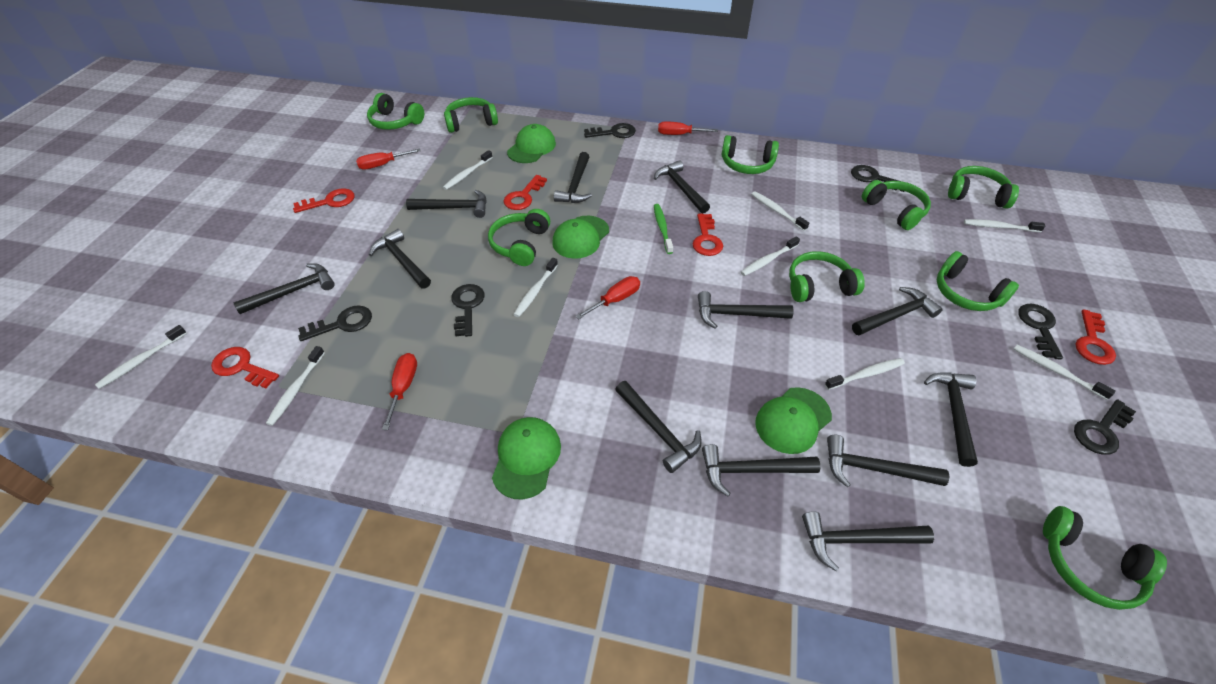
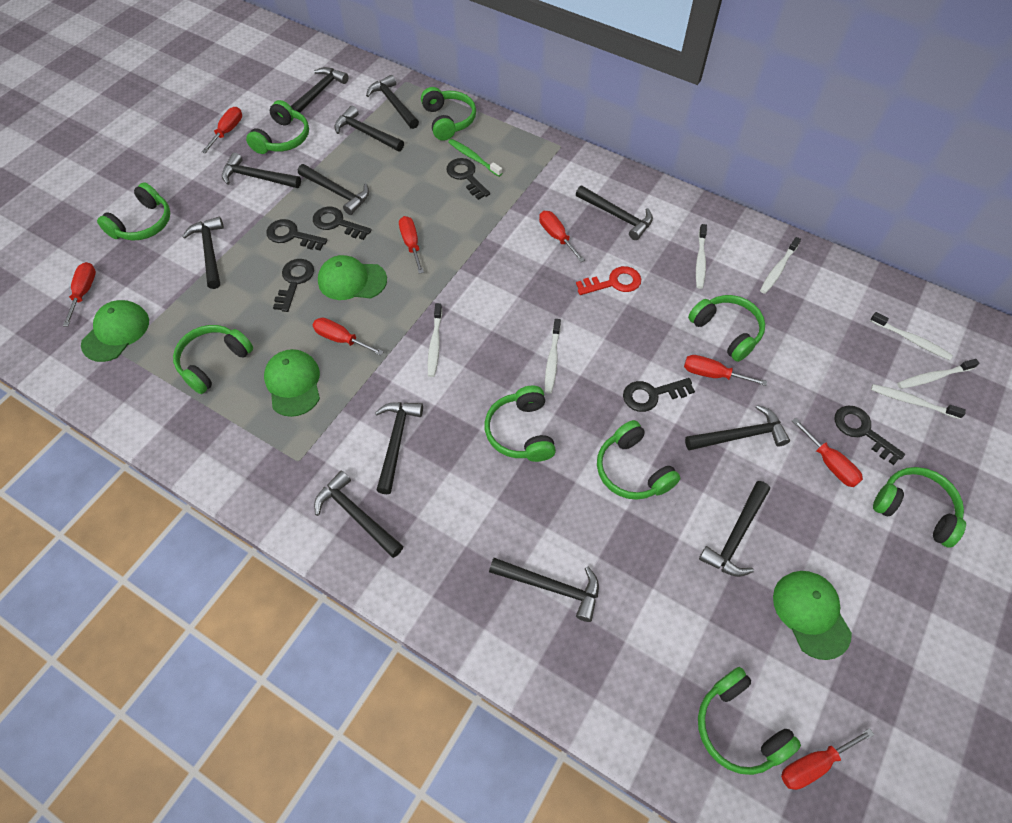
red key: [211,347,279,388] [293,188,354,213] [503,175,547,210] [693,213,723,256] [1075,309,1116,365] = 5 -> [576,266,641,295] = 1
red screwdriver: [356,148,421,170] [382,353,417,430] [575,276,640,319] [658,121,718,135] = 4 -> [63,262,96,326] [202,107,242,153] [313,317,384,356] [399,216,424,274] [539,211,585,262] [684,355,767,386] [781,728,874,790] [792,418,863,487] = 8
white toothbrush: [95,325,187,389] [266,346,325,426] [443,150,493,190] [513,258,558,317] [741,236,800,276] [751,191,809,231] [825,358,905,390] [964,219,1045,232] [1014,345,1116,400] = 9 -> [428,303,442,377] [545,319,561,394] [696,224,707,289] [760,237,801,294] [870,312,953,360] [871,384,966,419] [897,359,979,389] = 7

